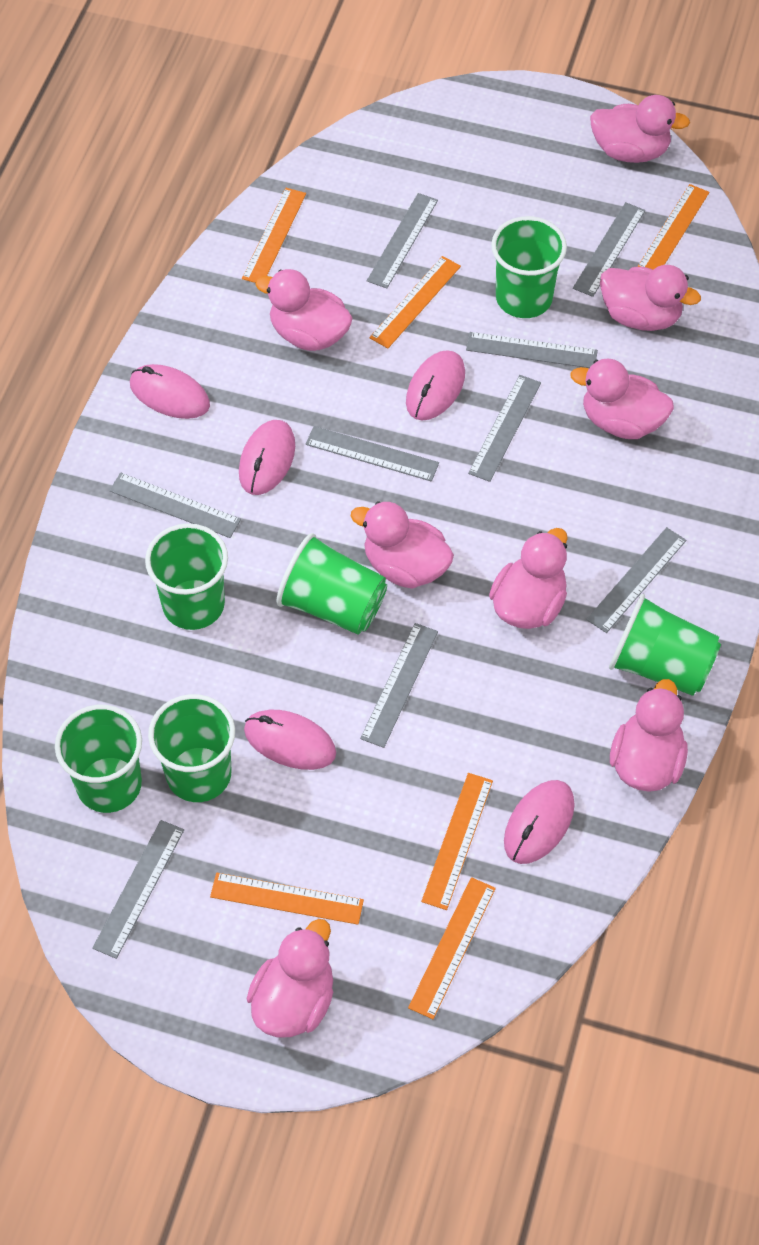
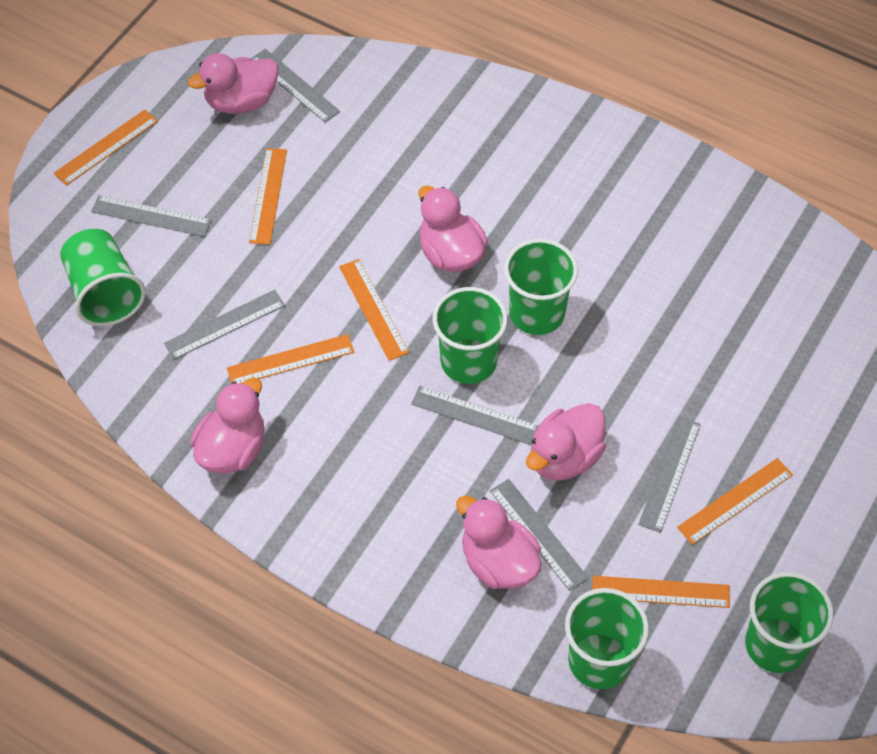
green cup: [55,705,142,813] [145,523,228,630] [148,694,235,802] [276,533,387,635] [491,216,567,318] [609,594,721,696] = 6 -> [60,229,146,327] [432,287,508,384] [504,239,578,335] [565,588,649,689] [745,572,833,673] = 5
grey ruler: [92,820,184,959] [109,473,241,538] [306,426,439,482] [360,623,438,748] [367,193,438,288] [466,332,598,368] [468,375,541,482] [573,202,645,297] [586,527,686,633] = 9 -> [91,195,211,237] [164,290,285,360] [251,49,340,123] [411,386,538,445] [490,479,589,591] [638,417,701,533] = 6
pink duck: [247,919,333,1038] [255,269,353,351] [351,501,454,589] [489,528,568,629] [570,359,674,439] [590,95,690,163] [600,265,701,331] [610,679,688,792] = 8 -> [188,53,279,114] [190,378,264,474] [418,185,488,272] [456,496,541,589] [526,403,606,481] = 5
pink mouse: [130,364,210,419] [239,420,295,495] [244,710,336,770] [406,350,465,421] [504,780,575,864] = 5 -> none = 0

